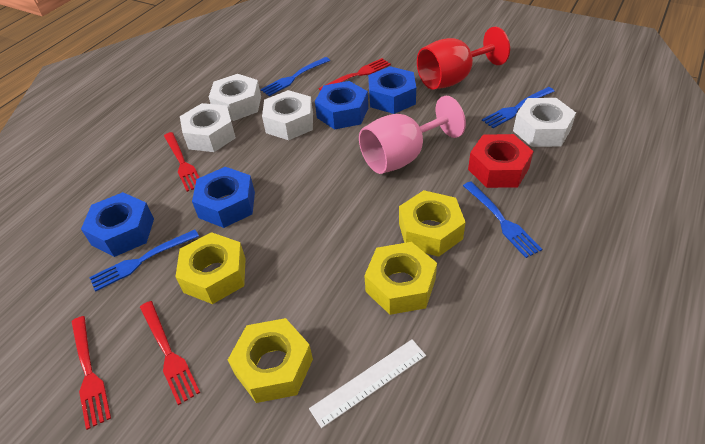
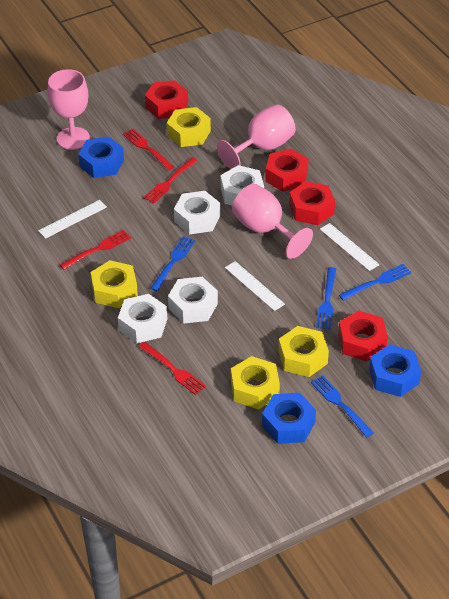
blue nut: [81,192,154,257] [192,167,255,228] [315,81,368,129] [368,66,416,114] = 4 -> [78,136,124,178] [262,393,316,444] [369,344,421,397] = 3
pink goblet: [359,96,466,174] = 1 -> [48,69,90,150] [217,104,296,169] [232,184,313,259] = 3
red goblet: [417,27,510,90] = 1 -> none = 0
red nut: [468,134,534,188] = 1 -> [145,80,188,119] [265,149,309,192] [289,181,335,225] [338,311,388,362] = 4
white ruler: [309,339,426,428] = 1 -> [38,200,107,239] [225,261,285,311] [320,223,380,271] = 3

